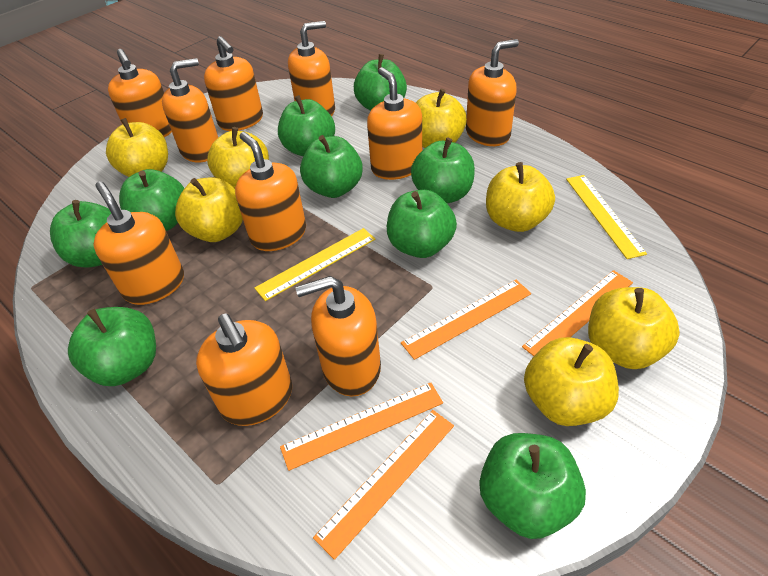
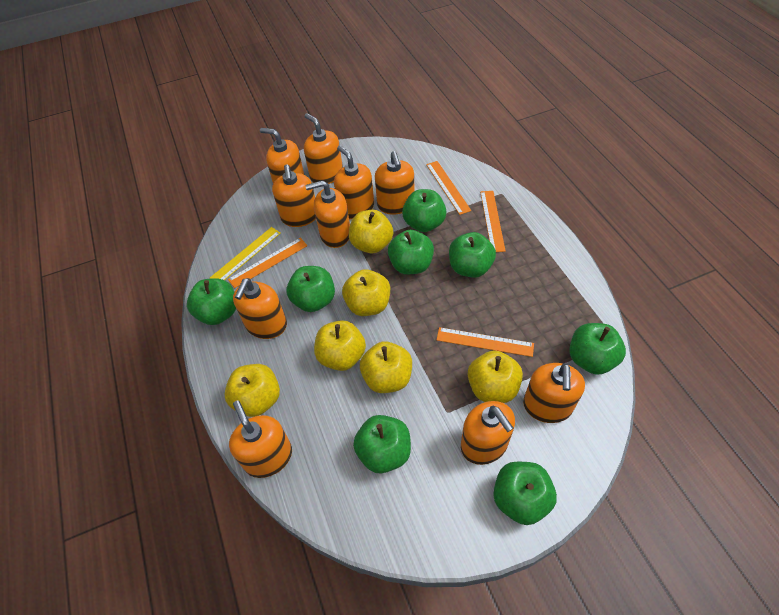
green apple: [50,200,111,268] [68,307,156,386] [119,169,184,231] [278,95,335,156] [300,135,363,198] [354,54,407,111] [387,190,457,258] [411,138,475,203] [479,433,586,539] = 9 -> [187,278,236,325] [287,266,335,312] [353,415,411,474] [388,230,434,274] [402,189,447,232] [449,232,496,278] [493,462,557,525] [569,323,626,375] = 8
yellow apple: [106,118,168,177] [175,177,243,242] [207,127,269,188] [416,89,467,148] [486,162,555,232] [524,337,619,426] [588,287,680,369] = 7 -> [224,364,280,417] [314,320,366,371] [342,269,390,316] [349,210,393,253] [360,342,412,393] [468,350,523,403] = 6
yellow ruler: [254,228,376,301] [566,175,647,259] = 2 -> [210,227,281,280] = 1

